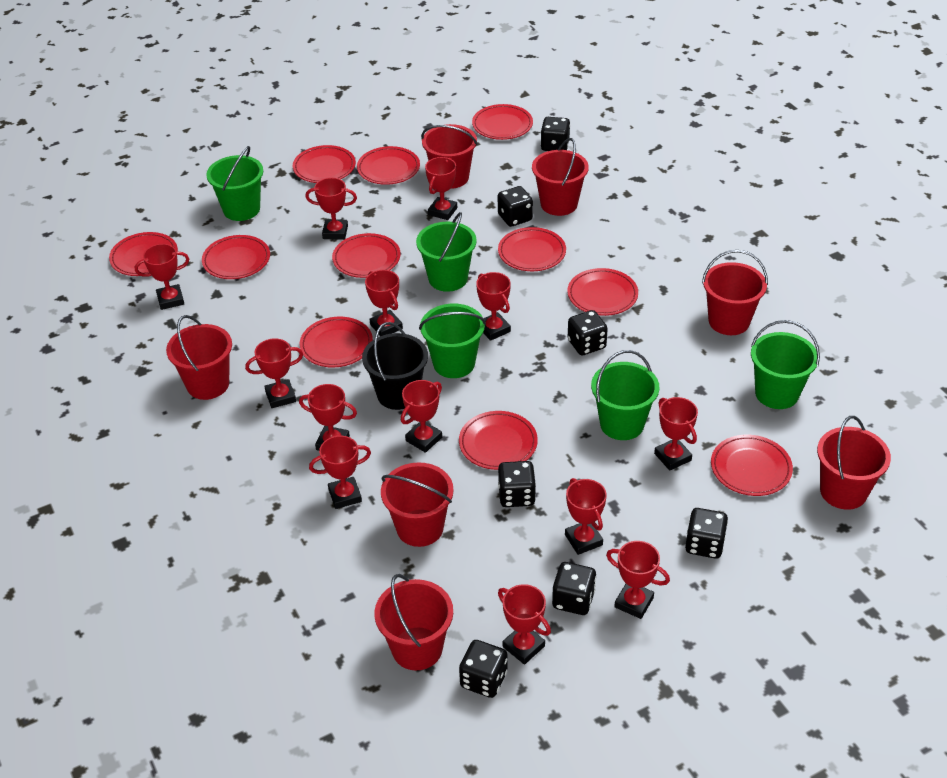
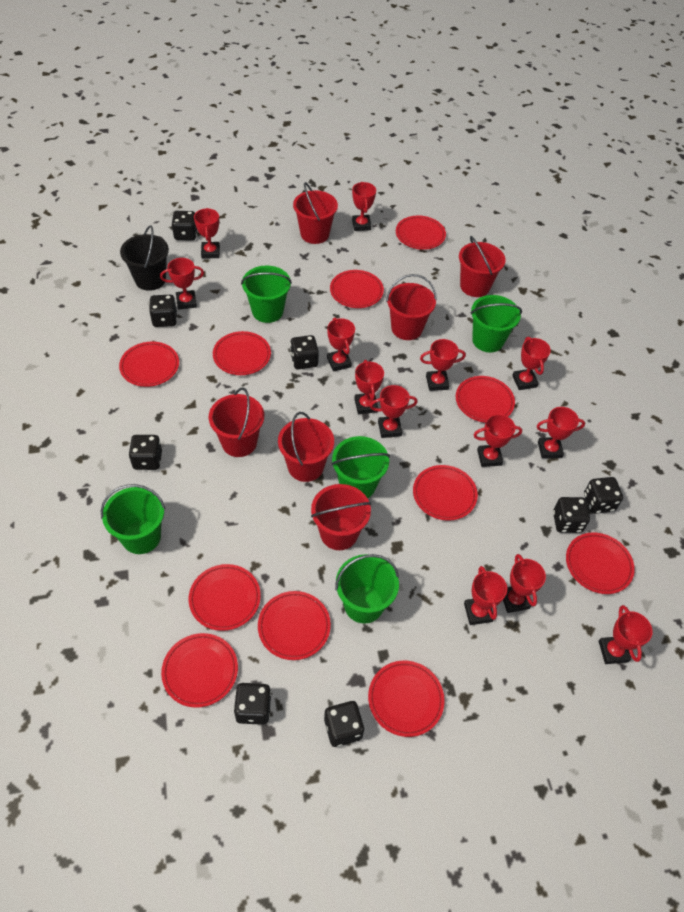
black dice: [459,640,508,698] [498,186,533,227] [498,461,536,507] [541,117,570,151] [552,562,596,615] [568,310,608,355] [685,508,728,559] = 7 -> [129,435,162,470] [149,295,177,327] [172,211,197,241] [234,683,271,725] [290,335,319,370] [324,701,364,747] [553,497,590,533] [584,477,623,514] = 8
red bucket: [166,315,232,400] [374,574,453,670] [381,462,454,547] [421,124,478,189] [532,138,589,216] [702,250,768,335] [817,416,891,510] = 7 -> [209,388,264,457] [278,412,334,482] [293,182,338,244] [311,484,371,550] [386,274,437,340] [459,236,506,297] = 6

